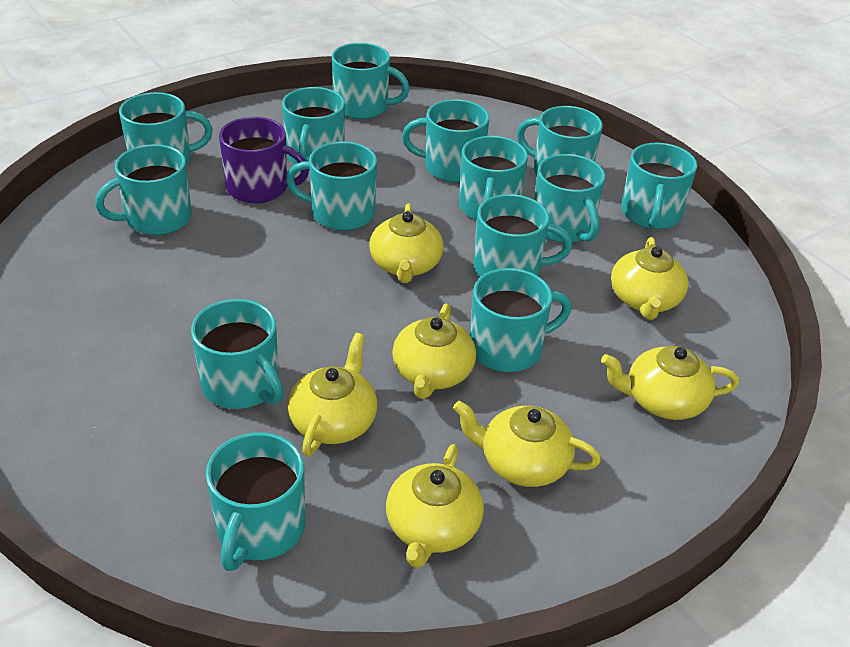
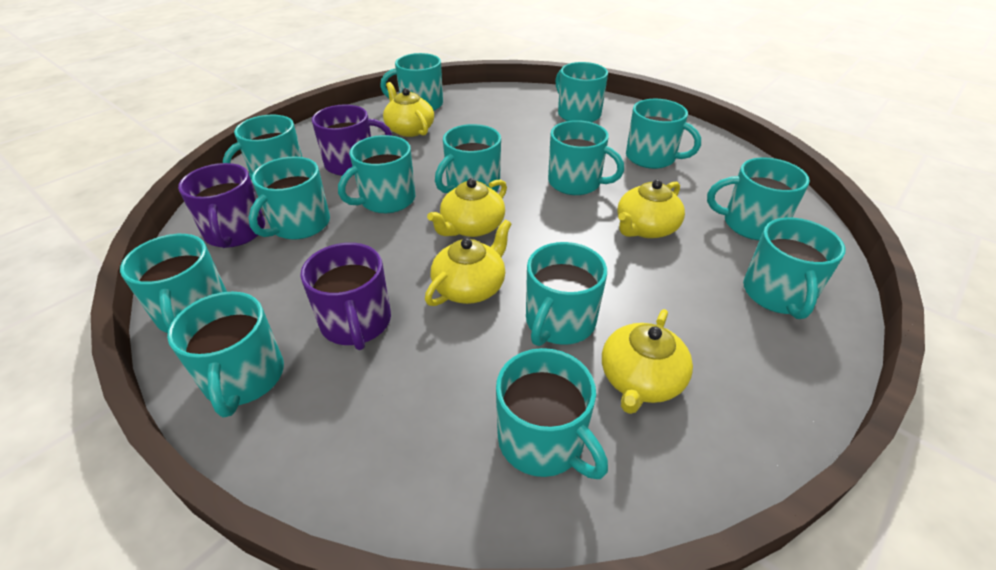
purple mug: [219,117,309,203] = 1 -> [178,163,265,248] [301,243,391,350] [312,104,392,176] = 3
yellow teapot: [288,333,377,456] [369,204,444,283] [386,444,484,568] [392,304,476,399] [453,401,601,487] [601,346,739,420] [611,237,688,320] = 7 -> [383,82,434,137] [425,220,512,306] [427,178,507,237] [602,309,693,414] [617,179,685,238] = 5

